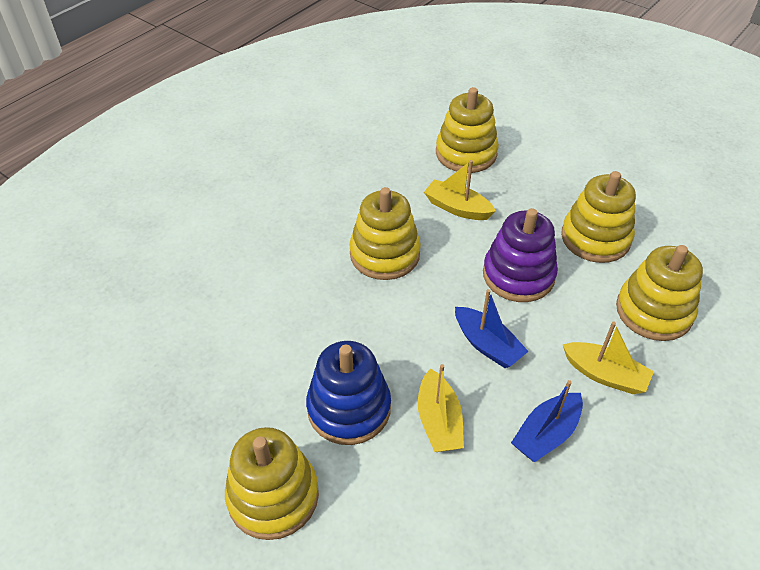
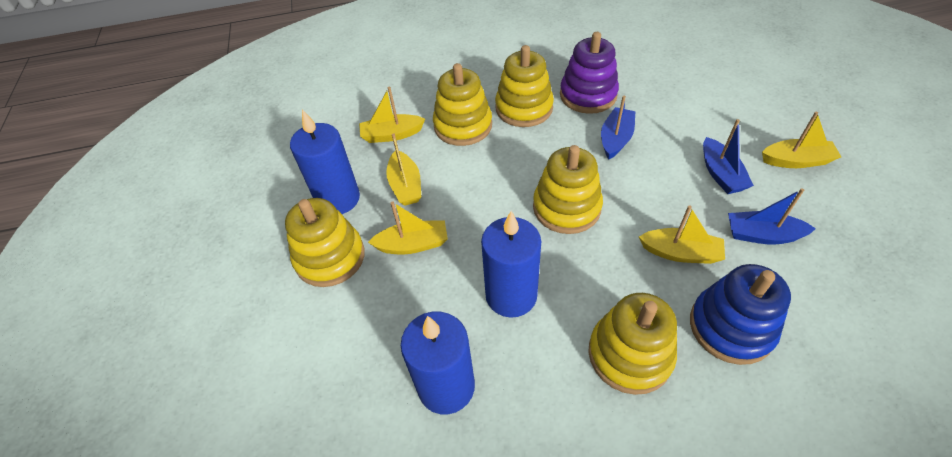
blue boat: [455,289,529,368] [511,380,583,462] = 2 -> [601,96,635,160] [703,119,754,194] [728,188,816,244] = 3
blue candle: none = 0 -> [290,109,360,214] [401,312,475,414] [481,211,541,318] = 3
yellow boat: [418,364,464,452] [424,160,496,220] [562,322,654,394] = 3 -> [359,87,425,143] [368,201,448,254] [386,133,421,206] [639,205,725,264] [762,112,841,168] = 5

